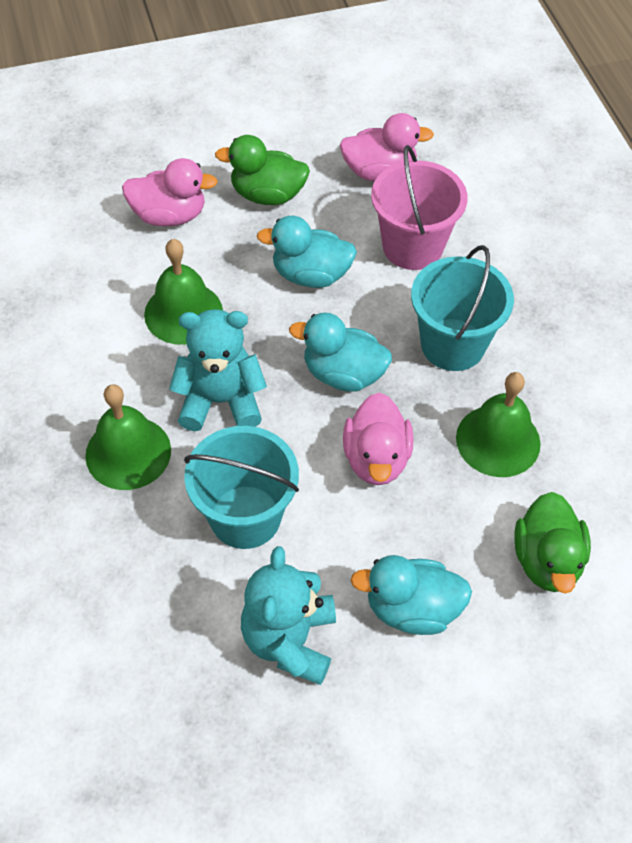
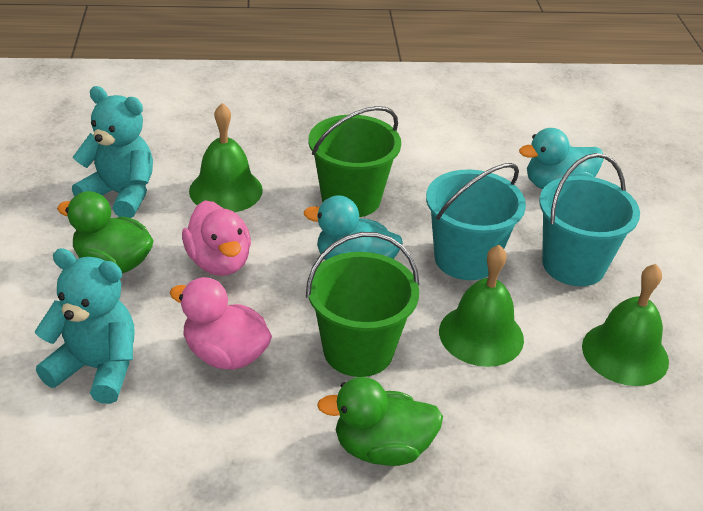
green bucket: none = 0 -> [306,232,419,377] [309,106,401,217] = 2
pink bucket: [371,145,467,270] = 1 -> none = 0
pink duck: [122,158,218,226] [340,113,434,181] [343,393,413,485] = 3 -> [170,277,272,370] [182,200,251,276] = 2
turquoise duck: [257,216,357,288] [289,313,392,392] [350,555,472,635] = 3 -> [304,195,403,260] [519,128,604,190] = 2

